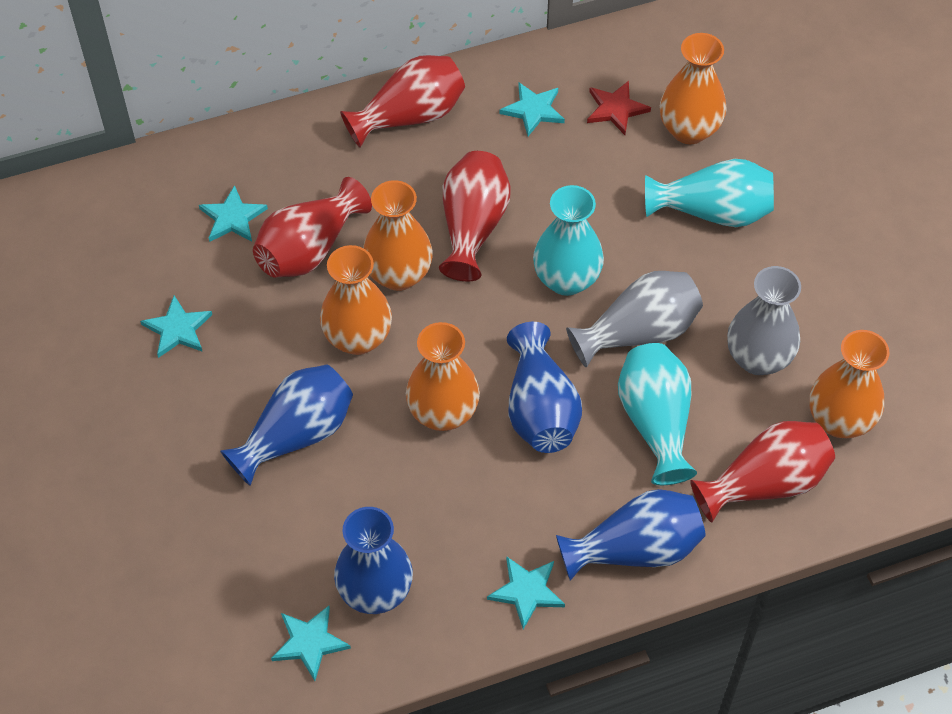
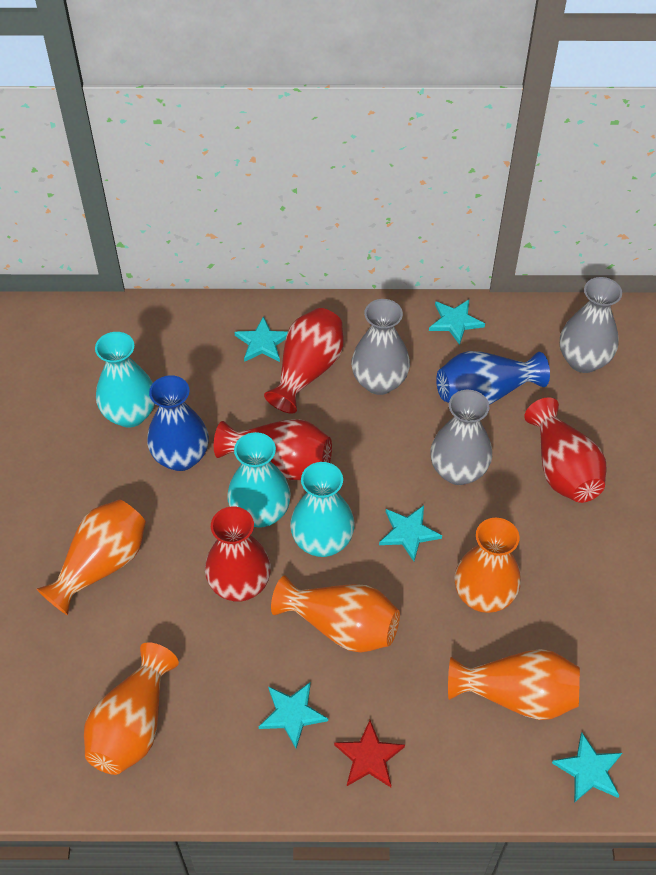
blue vase: [220,364,353,486] [334,507,413,614] [507,322,582,453] [556,489,706,581] = 4 -> [147,375,209,471] [436,351,550,405] = 2
grey vase: [566,271,703,367] [727,266,801,375] = 2 -> [351,299,410,395] [430,390,492,485] [560,277,622,373] = 3

